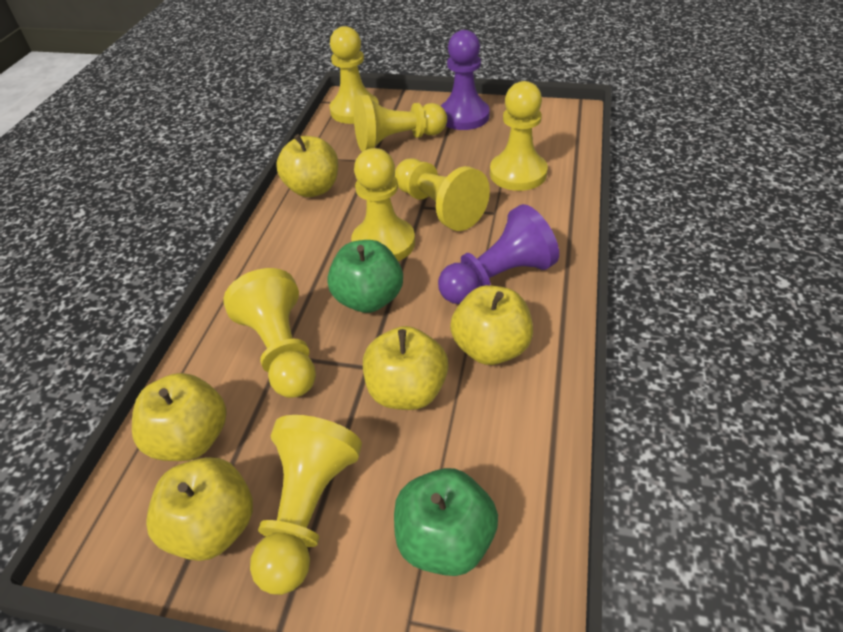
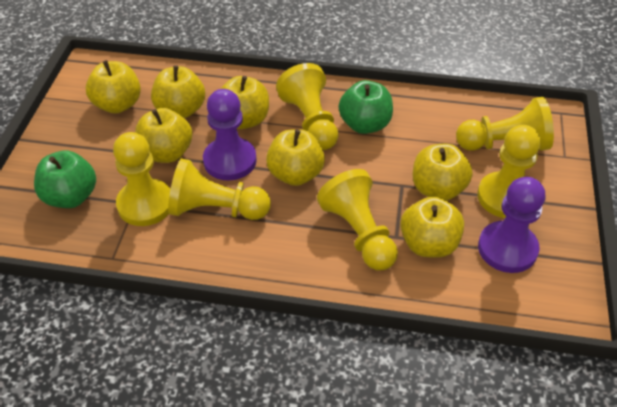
yellow apple: [132,373,227,461] [146,457,253,561] [276,134,338,197] [363,326,448,410] [450,285,533,365] = 5 -> [86,60,141,113] [135,108,192,163] [151,65,205,118] [221,76,269,129] [266,129,325,186] [400,197,464,258] [413,144,473,201] = 7
yellow pawn: [223,268,316,398] [250,415,362,595] [330,26,379,124] [351,148,415,261] [354,95,447,152] [394,159,490,231] [490,81,548,191] = 7 -> [113,132,170,226] [168,158,271,220] [276,63,338,150] [317,169,398,271] [456,97,554,151] [477,125,541,218] = 6

